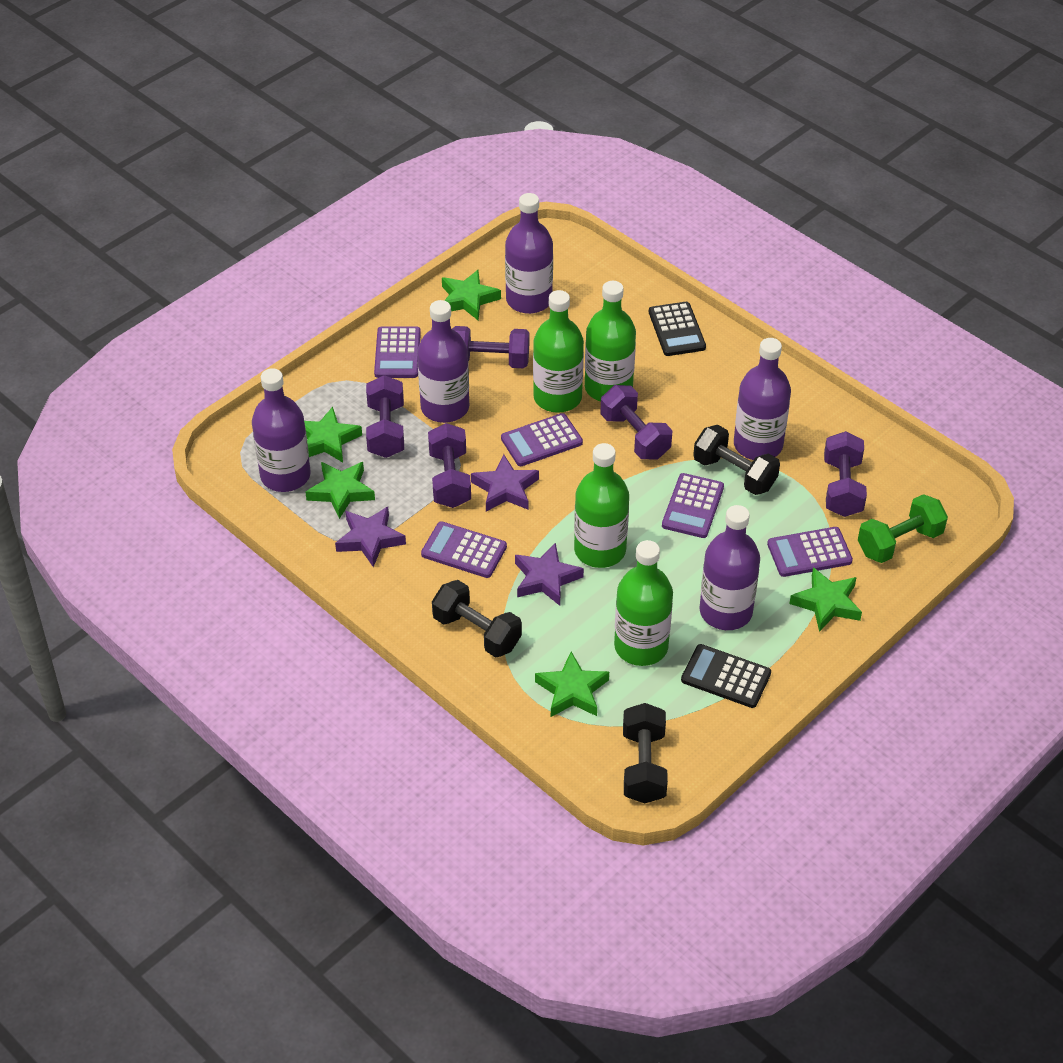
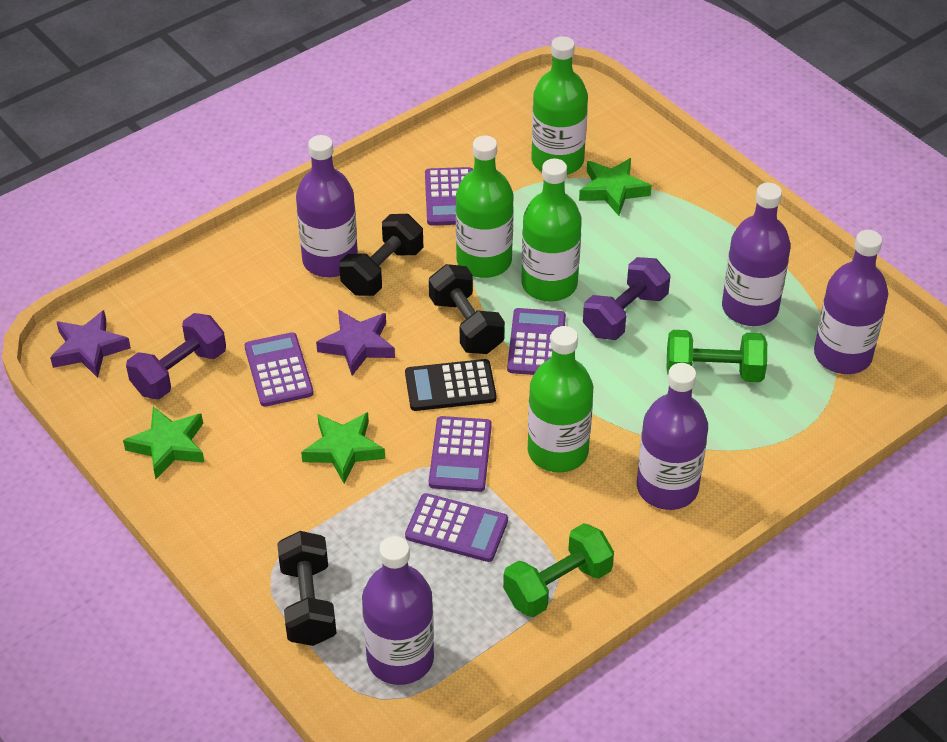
black calculator: [649,302,706,356] [681,644,771,708] = 2 -> [405,359,496,411] = 1
green dumbbell: [858,494,948,563] = 1 -> [503,523,614,617] [667,330,767,382] = 2
green star: [304,407,362,463] [305,462,375,519] [442,270,501,320] [535,652,609,717] [789,567,862,632] = 5 -> [123,407,205,479] [301,412,385,483] [579,158,652,216] = 3
purple dumbbell: [366,375,404,458] [428,423,471,508] [452,326,529,368] [600,385,673,459] [824,431,867,517] = 5 -> [126,313,226,399] [583,257,670,340] = 2
purple star: [335,507,406,567] [471,454,539,512] [515,543,584,606] = 3 -> [50,310,131,378] [316,310,395,376] = 2

